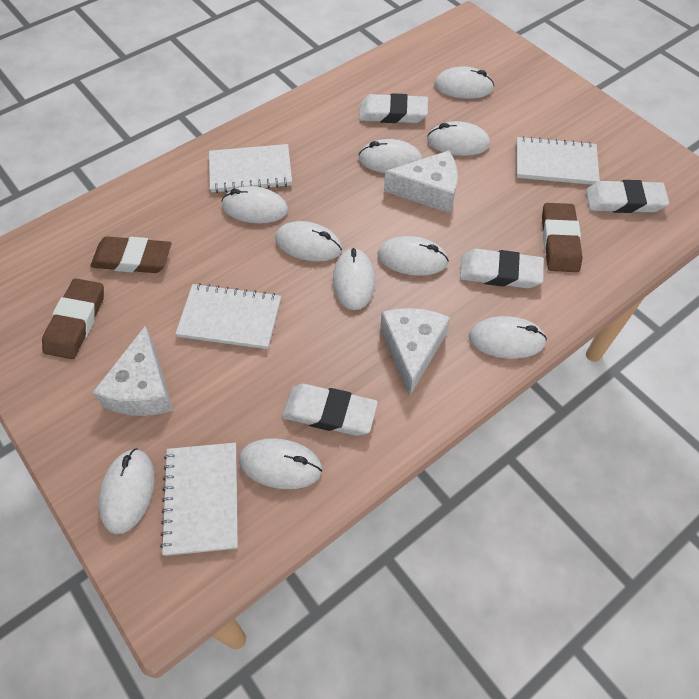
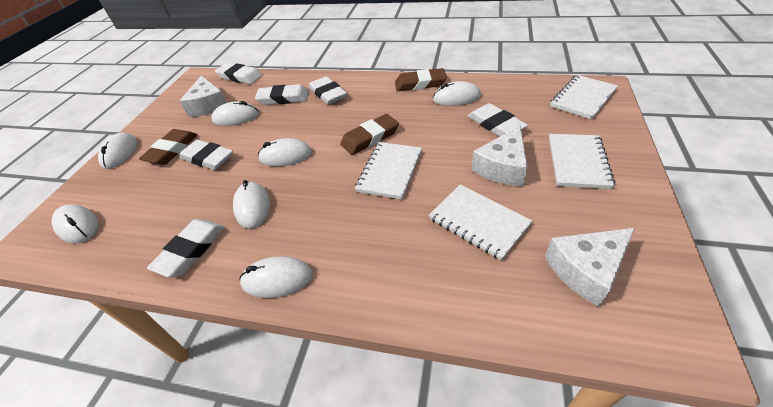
white eraser: [282,384,378,436] [359,93,428,123] [460,249,544,289] [586,180,669,213] = 4 -> [147,219,225,277] [179,140,233,170] [215,63,262,84] [255,84,309,105] [309,76,347,105] [468,103,528,136] = 6
white mouse: [99,449,154,534] [222,186,288,224] [239,438,322,489] [275,221,342,262] [333,248,375,310] [358,139,422,173] [378,236,449,276] [427,121,490,156] [434,66,494,99] [469,316,547,359] = 10 -> [51,204,98,243] [98,133,137,169] [212,101,259,126] [233,180,270,229] [239,256,313,298] [258,138,312,166] [433,81,481,106] = 7

